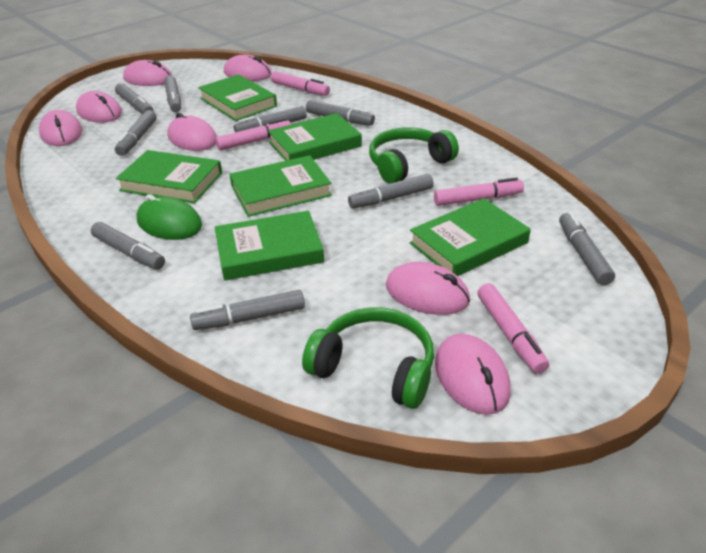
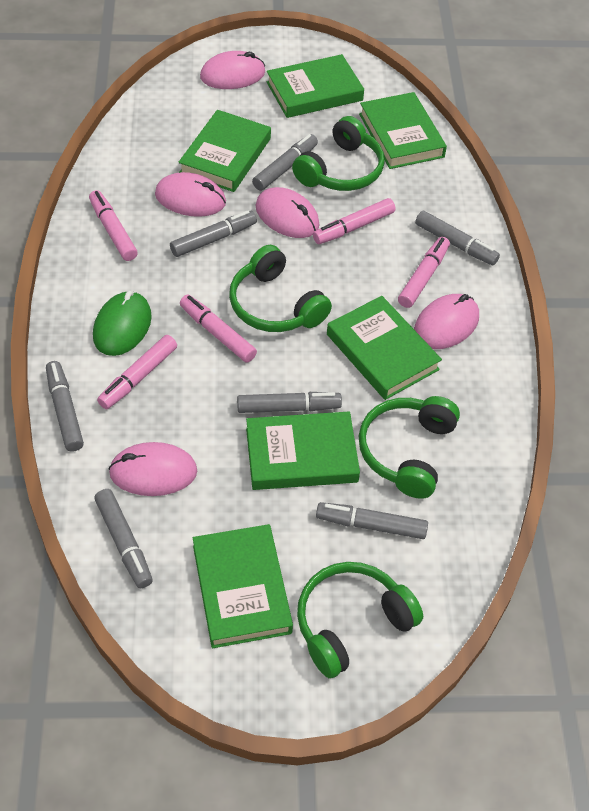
green headphones: [302,307,434,409] [369,127,459,184] = 2 -> [229,245,332,332] [292,116,385,191] [297,562,423,678] [359,396,460,499] = 4
grey marker: [91,222,165,269] [115,83,153,114] [115,110,156,156] [164,76,181,112] [190,290,305,330] [234,106,307,132] [306,100,375,126] [348,174,434,209] [559,212,615,285] = 9 -> [46,361,84,452] [94,489,153,588] [170,210,257,257] [237,392,342,413] [252,134,318,191] [316,502,428,539] [415,211,500,265] = 7
pink marker: [216,118,291,151] [271,71,330,96] [434,177,524,206] [477,283,549,374] = 4 -> [89,190,138,261] [97,335,177,409] [180,295,257,363] [313,198,395,244] [398,237,450,308] = 5
pink mouse: [39,110,82,146] [76,91,122,123] [123,60,172,86] [167,113,217,151] [224,55,272,81] [386,262,470,315] [435,334,511,415] = 7 -> [108,442,197,496] [155,172,226,217] [200,51,265,89] [255,187,320,238] [414,294,479,349] = 5

